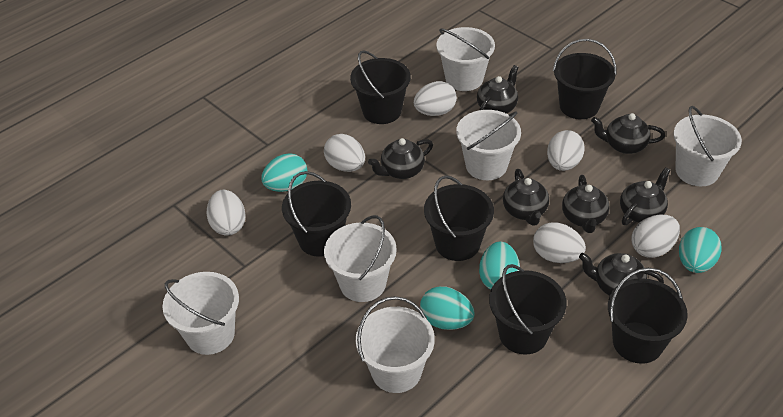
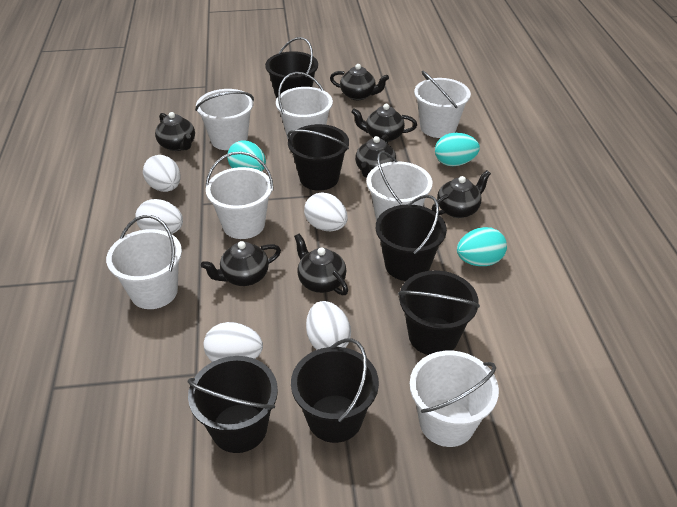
turquoise egg: [261,153,308,192] [420,286,475,330] [479,242,520,290] [679,227,722,273] = 4 -> [227,140,266,171] [435,133,480,166] [457,227,507,266] = 3
white bucket: [162,272,239,355] [324,215,397,302] [356,296,435,393] [436,27,495,91] [456,110,521,180] [674,106,742,186] = 6 -> [106,215,182,309] [195,89,254,150] [205,151,274,239] [276,72,333,139] [366,151,432,221] [410,351,499,447] [414,71,471,138] = 7
white egg: [207,190,246,236] [324,134,365,172] [414,81,457,116] [533,222,586,263] [547,130,585,171] [632,215,680,258] = 6 -> [135,199,183,234] [143,155,181,192] [203,322,263,362] [304,192,348,231] [306,301,351,350] = 5

